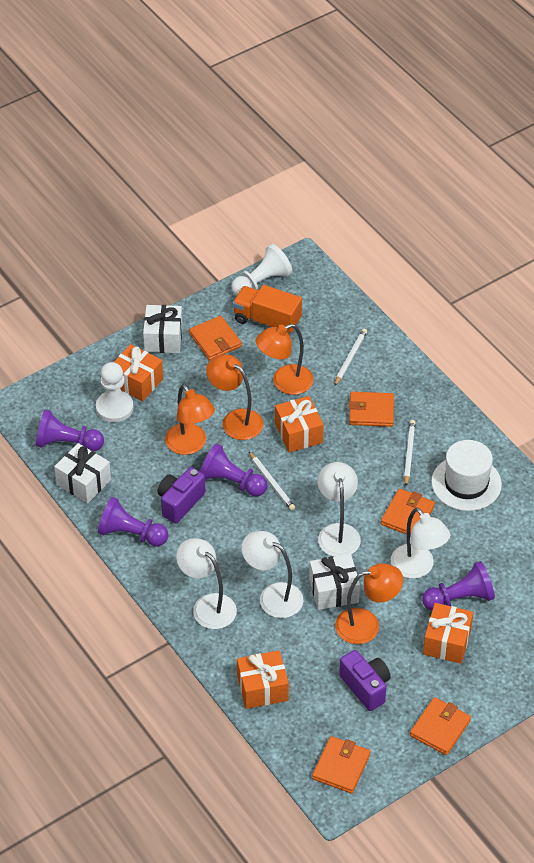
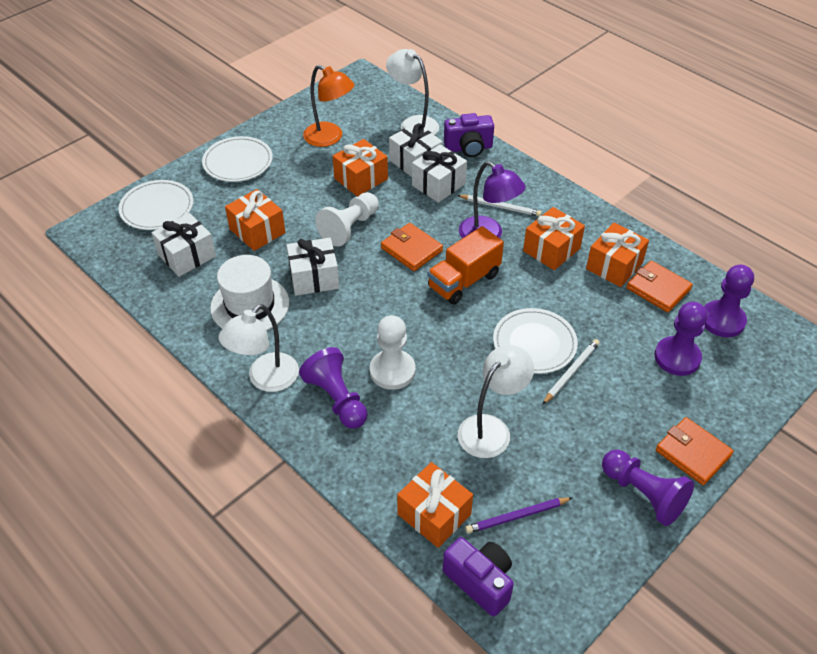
orange gift: [114,344,163,401] [237,650,289,709] [275,396,324,453] [423,603,473,664] = 4 -> [225,189,286,251] [333,139,388,197] [397,462,473,548] [523,207,585,270] [586,223,649,287] = 5
orange lamp: [165,384,215,455] [206,354,263,440] [256,324,313,395] [335,563,403,644] = 4 -> [303,65,354,147] = 1
orange wallet: [189,316,242,360] [312,736,370,794] [348,392,394,427] [381,489,435,535] [410,697,471,755] = 5 -> [381,223,443,271] [626,260,693,312] [656,417,734,485] = 3
purple lamp: none = 0 -> [459,161,526,239] = 1
purple pencil: none = 0 -> [465,497,572,534] = 1
white gift: [54,443,111,503] [143,305,183,353] [309,554,360,610] = 3 -> [152,213,216,277] [286,238,339,296] [389,123,443,177] [412,145,467,203] = 4
white lamp: [176,538,237,629] [242,531,303,618] [318,462,361,557] [391,507,450,579] = 4 -> [219,304,299,392] [386,49,439,135] [458,345,534,458] = 3
white pencil: [249,452,295,511] [334,329,367,386] [404,420,416,486] = 3 -> [457,195,542,217] [542,339,600,405] = 2
white plate: none = 0 -> [119,180,193,230] [202,136,273,182] [493,308,578,374] = 3

